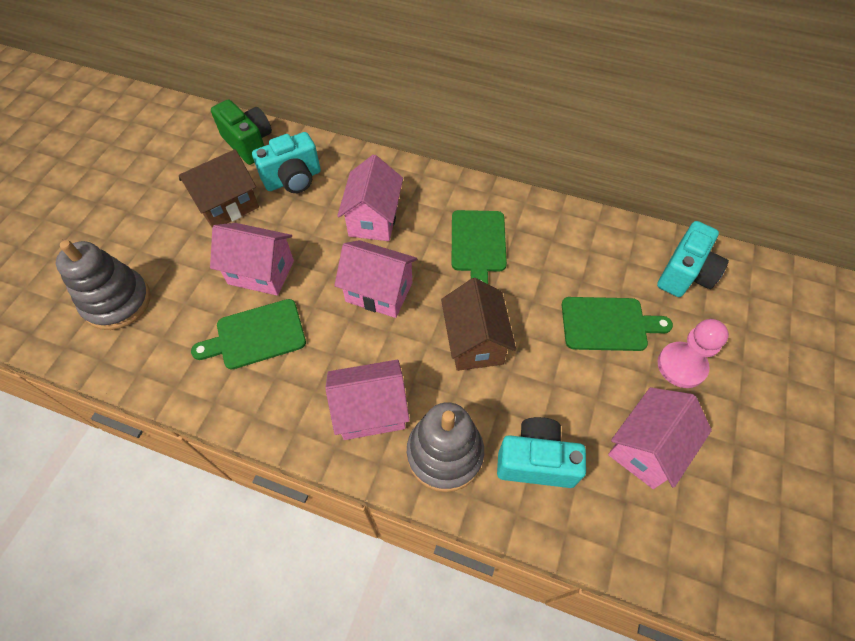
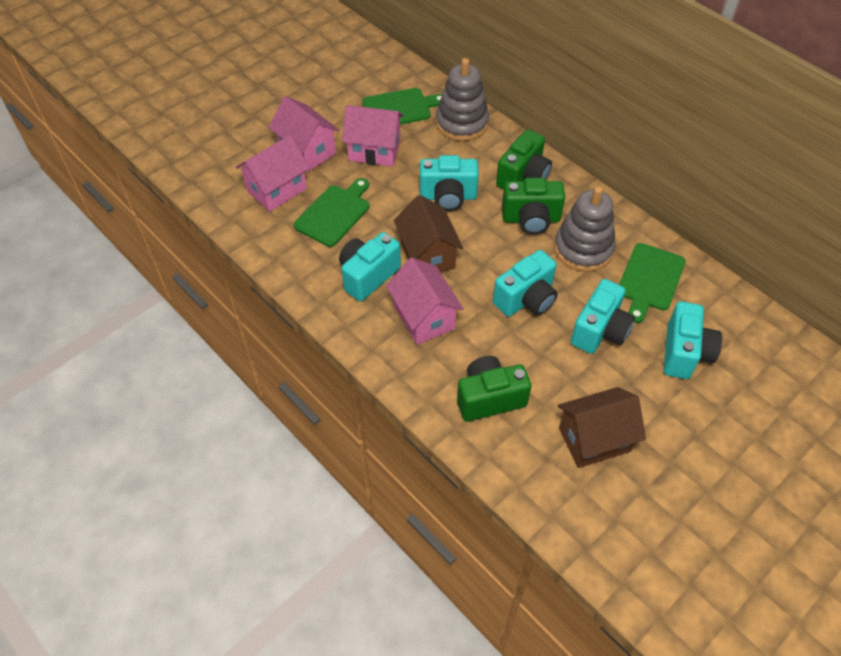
green camera: [211,99,272,165] = 1 -> [457,356,531,422] [496,129,552,190] [502,178,565,234] = 3
pink house: [210,223,294,296] [325,360,410,440] [334,240,417,318] [337,154,403,241] [608,387,712,489] = 5 -> [236,135,309,212] [269,96,340,172] [342,105,404,167] [386,258,464,345] = 4
pink pawn: [658,319,729,388] = 1 -> none = 0
turquoise camera: [252,132,321,193] [497,417,586,488] [657,221,729,297] = 3 -> [339,232,401,301] [420,155,479,211] [493,250,558,317] [571,279,635,354] [664,301,722,379] = 5

